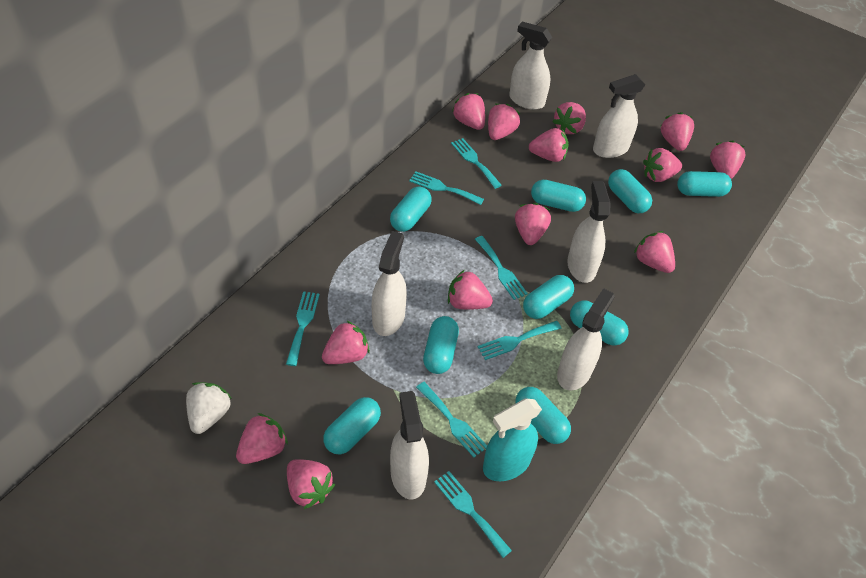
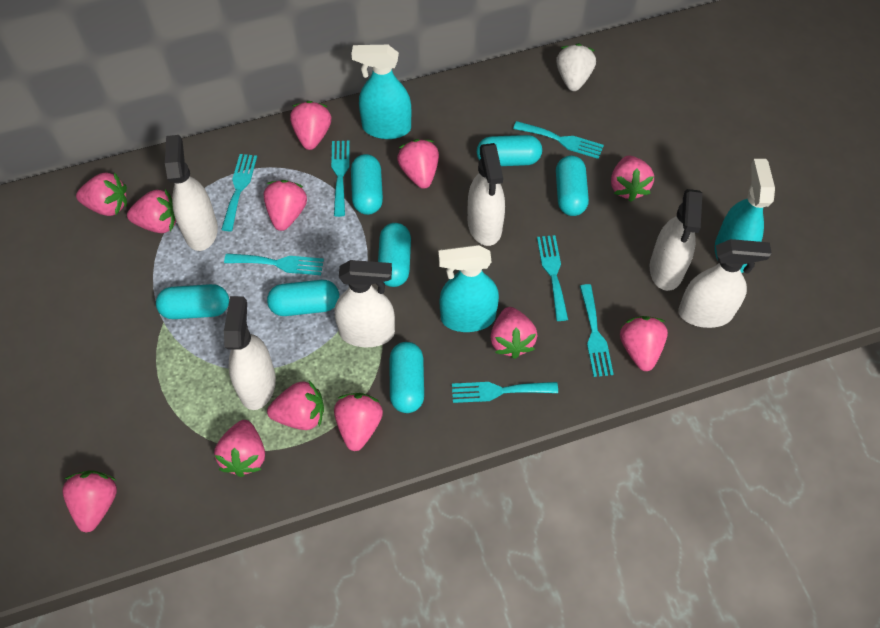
pink strawberry: [236,413,288,464] [287,459,335,509] [322,320,370,364] [448,270,493,310] [452,93,485,130] [488,104,520,140] [515,203,551,245] [529,128,569,162] [552,102,586,134] [634,231,675,273] [643,148,682,182] [661,112,694,151] [710,140,745,179] = 13 -> [62,470,117,533] [76,172,127,216] [127,189,176,233] [214,420,265,477] [263,180,307,231] [267,381,324,430] [290,101,331,150] [334,393,383,451] [397,139,439,189] [490,307,537,359] [611,156,654,202] [620,316,668,371] = 12
turquoise capsule: [323,397,381,454] [390,187,432,232] [423,316,459,374] [515,387,571,444] [523,275,574,319] [531,180,586,212] [570,300,629,346] [608,169,652,213] [677,171,732,197] = 9 -> [156,284,229,319] [267,280,339,316] [351,154,383,215] [378,223,411,287] [390,342,424,413] [477,135,542,166] [556,155,589,216] = 7
turquoise spray bottle: [483,398,542,481] = 1 -> [352,45,411,139] [438,245,499,332] [715,159,775,273] = 3

